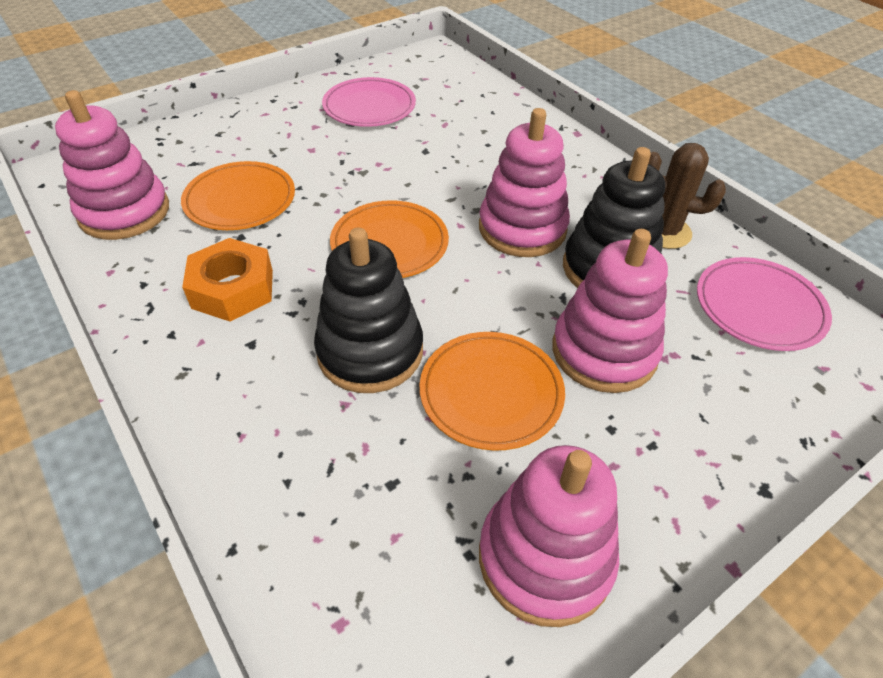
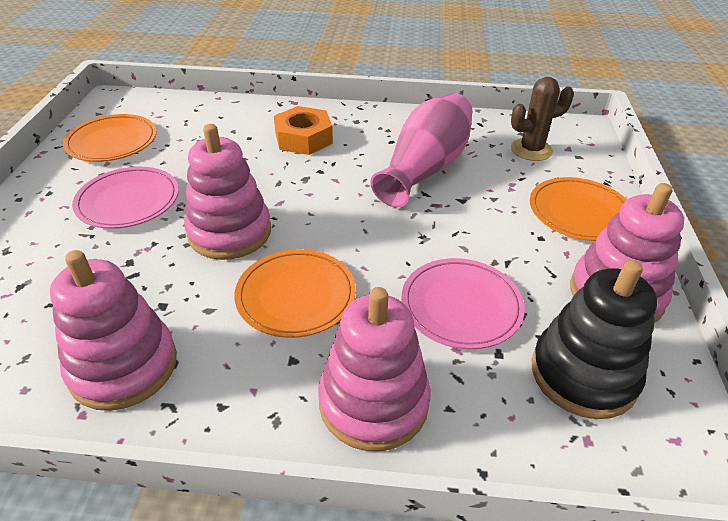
black stacking toy: [314,228,423,393] [563,147,665,288] = 2 -> [532,260,657,419] = 1
pink vase: none = 0 -> [370,93,472,208] = 1

